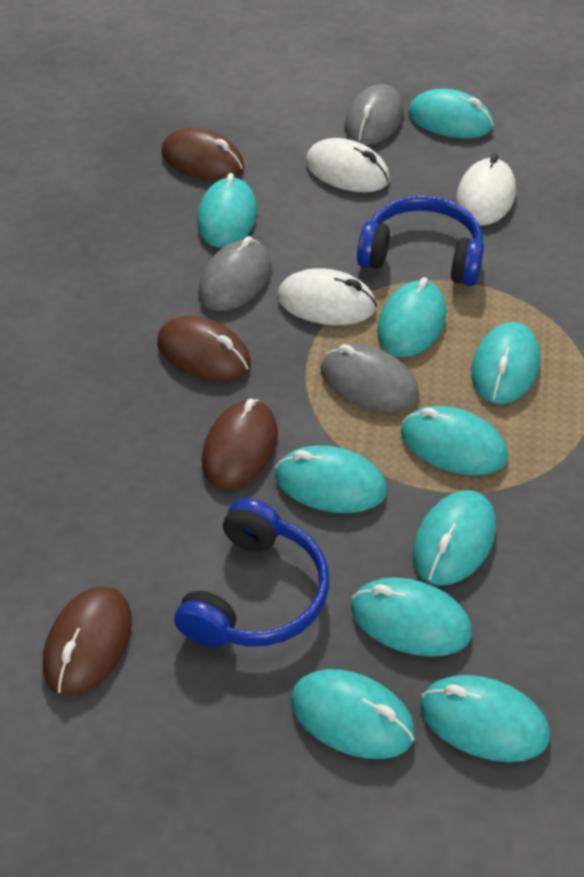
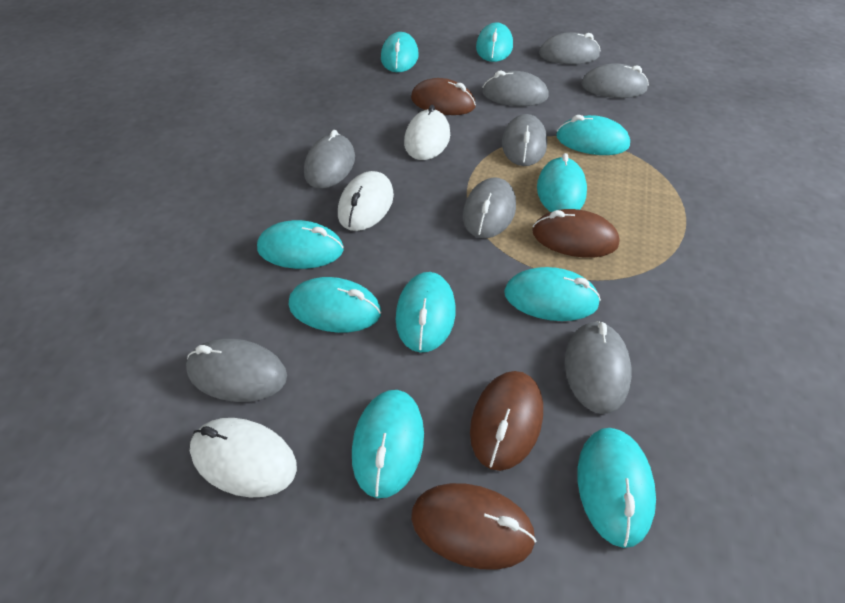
blue headphones: [174,498,329,647] [357,195,484,286] = 2 -> none = 0
grey mouse: [198,236,272,311] [321,344,419,412] [345,84,403,145] = 3 -> [186,339,287,402] [304,130,355,189] [463,177,516,238] [482,70,549,106] [502,114,547,166] [539,32,601,64] [565,321,632,414] [581,63,649,98] = 8

